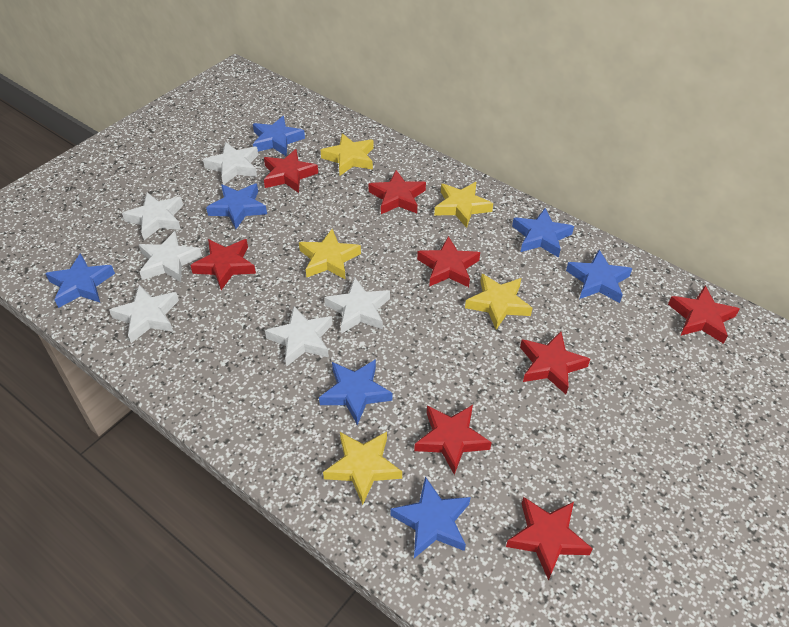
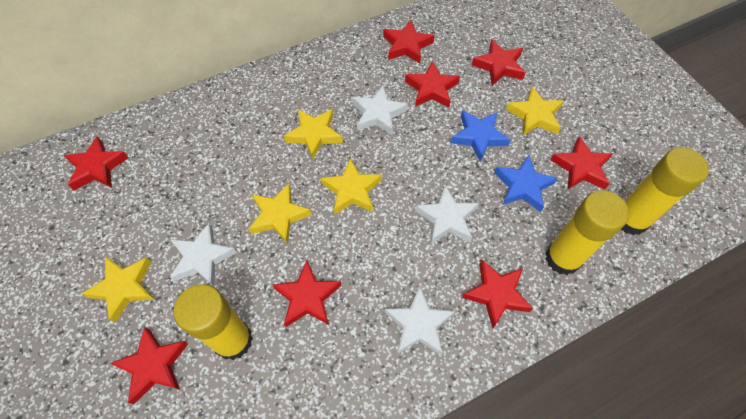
blue star: [45,253,115,308] [206,183,267,229] [253,116,305,157] [319,359,392,425] [390,477,471,558] [512,208,574,258] [566,250,632,303] = 7 -> [451,110,511,162] [494,155,558,212] = 2
white star: [109,285,179,343] [122,192,183,240] [139,231,202,282] [203,142,258,185] [265,306,333,367] [324,277,390,334] = 6 -> [170,223,237,287] [352,85,408,135] [385,286,455,355] [415,185,479,244] = 4
yellow glue stick: none = 0 -> [174,284,253,360] [545,190,629,275] [620,147,709,235] = 3

